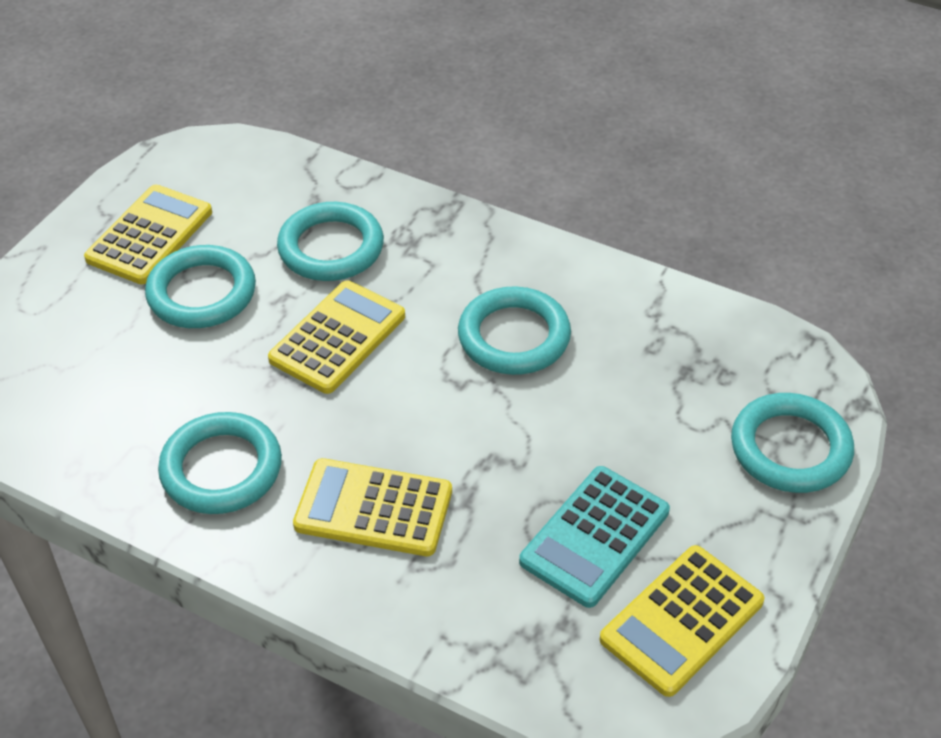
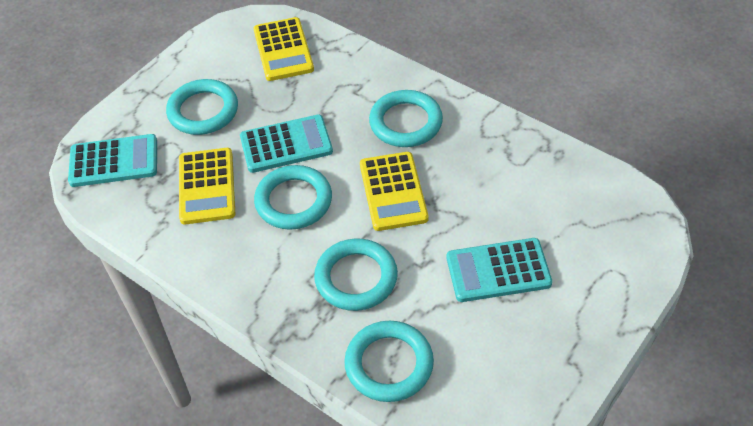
turquoise calculator: [519,466,670,608] = 1 -> [68,134,157,187] [240,114,333,173] [447,238,552,302] = 3
yellow calculator: [84,184,212,284] [268,281,405,394] [293,458,452,556] [600,545,764,697] = 4 -> [179,148,235,225] [254,17,314,81] [360,152,428,231] = 3

